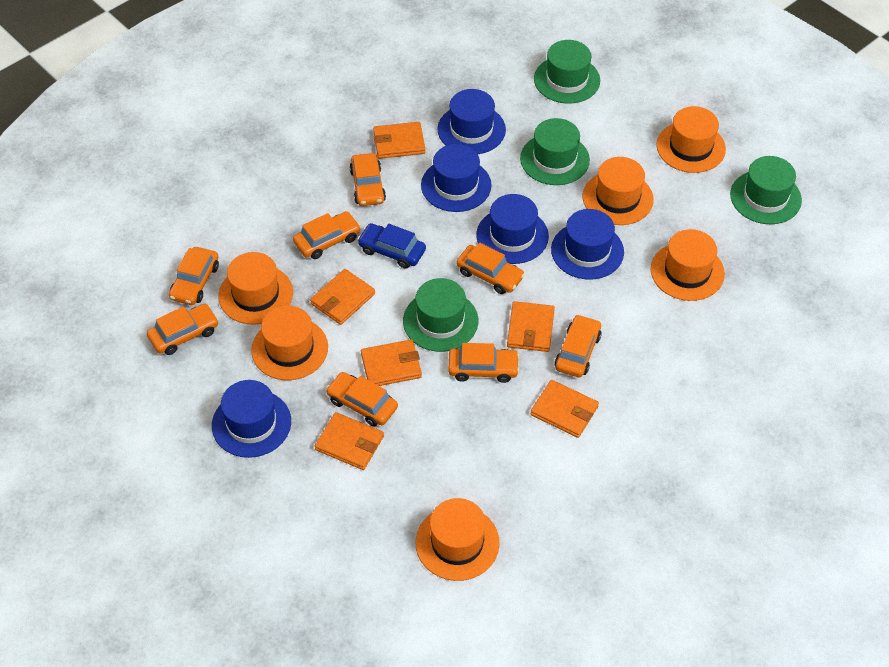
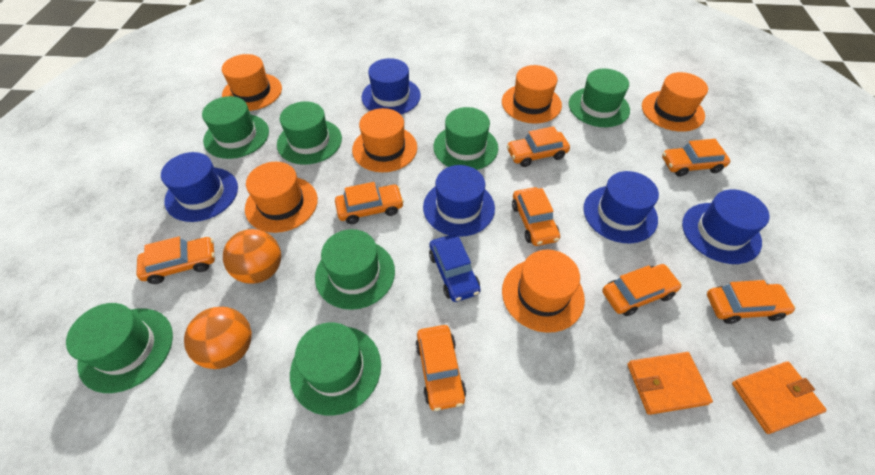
green hat: [403,278,478,352] [520,118,590,185] [534,40,600,104] [730,156,802,224] = 4 -> [66,303,173,393] [202,96,269,159] [277,101,342,165] [290,322,381,416] [315,229,395,310] [433,107,498,170] [569,68,630,127] = 7
orange ball: none = 0 -> [184,307,252,369] [223,229,281,284] = 2
orange wallet: [310,269,375,325] [315,412,384,470] [361,340,422,386] [373,122,425,159] [507,301,555,352] [530,380,599,438] = 6 -> [627,352,713,415] [732,361,827,434] = 2

